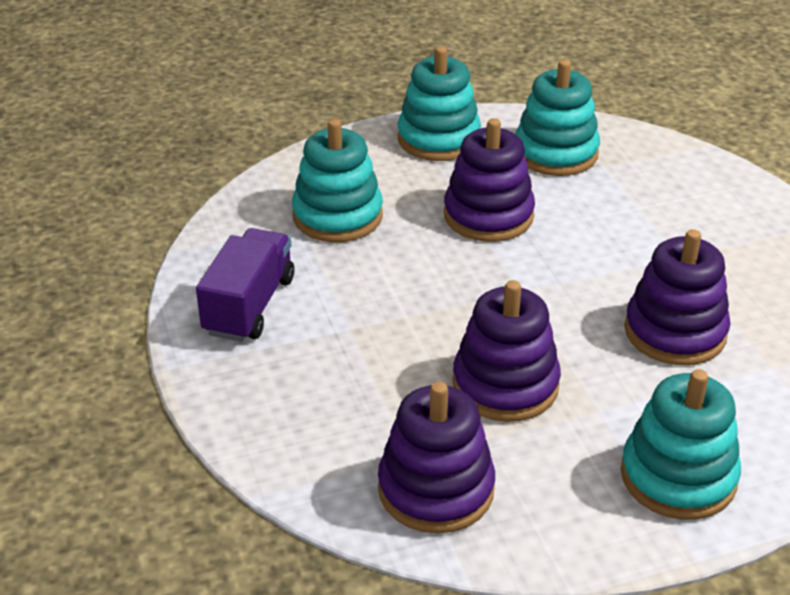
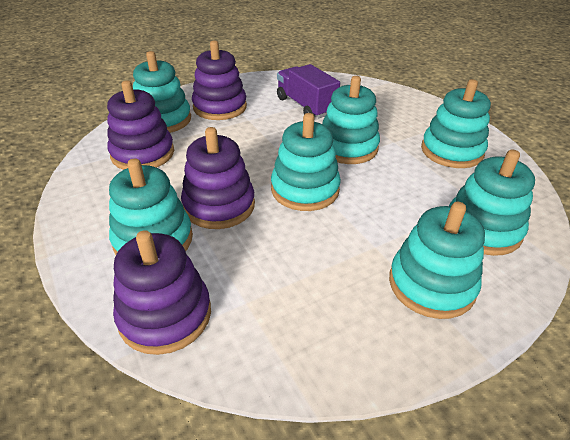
turquoise stacking toy: [292,119,383,242] [398,46,481,161] [515,59,600,176] [621,369,741,520] = 4 -> [109,159,193,255] [133,51,191,133] [271,113,341,211] [322,76,380,164] [389,202,485,319] [421,79,491,168] [449,149,535,256] = 7

